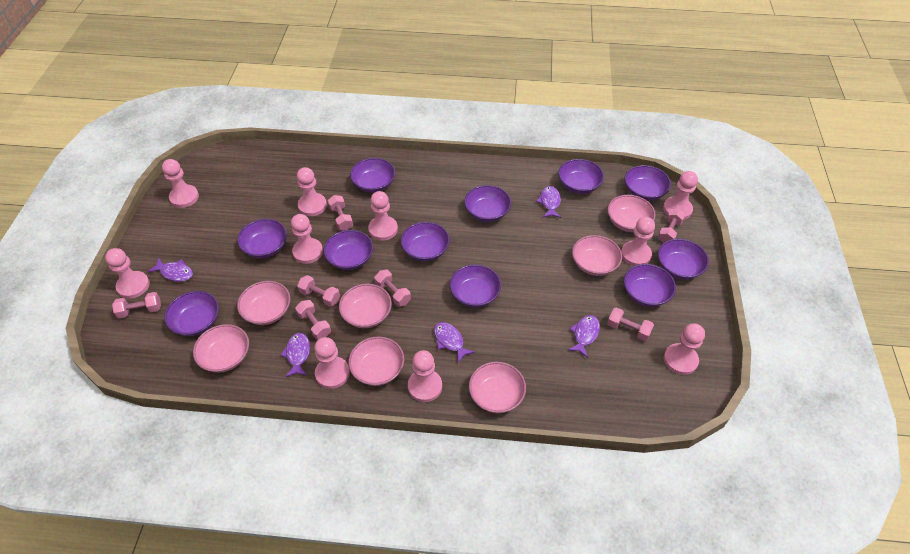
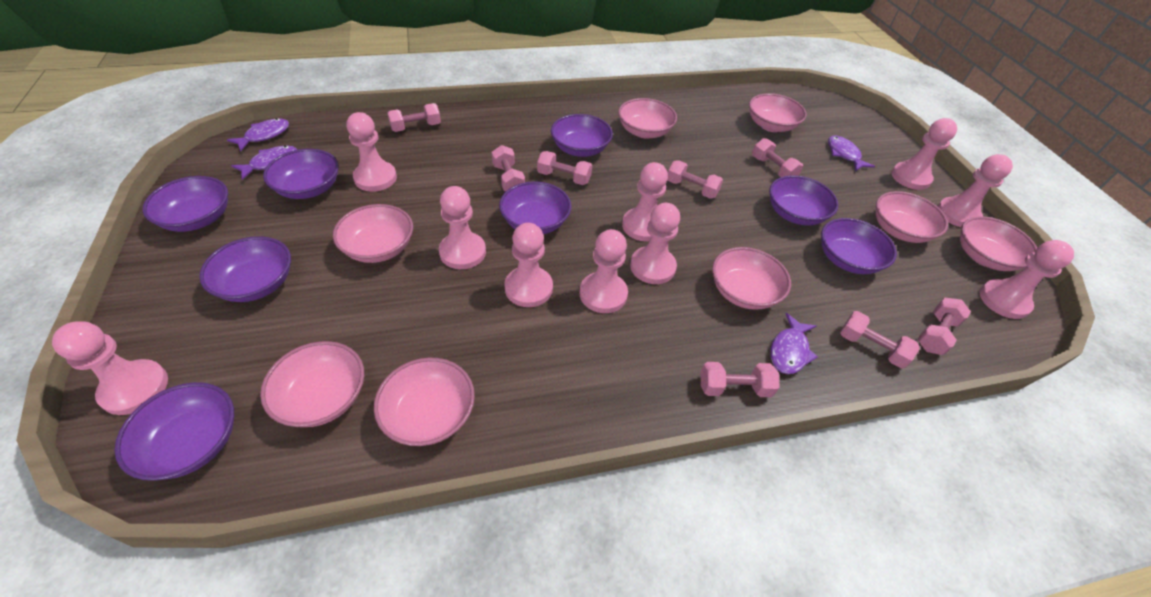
pink bowl: [193,324,249,373] [237,281,290,325] [339,284,392,328] [348,336,404,386] [469,362,526,413] [572,235,622,276] [607,195,656,232] = 7 -> [260,341,364,427] [333,204,413,263] [374,358,475,446] [618,98,677,139] [712,247,791,310] [749,93,807,132] [876,191,948,243] [960,217,1037,271] = 8
pink dumbbell: [112,292,161,318] [295,300,331,340] [297,275,340,307] [328,195,353,230] [374,270,411,307] [607,307,654,341] [658,209,685,243] = 7 -> [387,103,441,132] [492,145,525,191] [537,151,592,185] [667,160,723,199] [701,362,780,397] [752,138,803,177] [840,311,920,368] [917,298,971,355] = 8
purple bowl: [164,291,219,336] [237,219,287,258] [323,230,373,270] [350,158,395,193] [401,222,450,261] [450,264,501,307] [464,185,511,222] [558,159,604,194] [624,264,676,307] [625,165,671,201] [658,238,709,280] = 11 -> [114,382,234,481] [142,176,228,232] [199,236,291,302] [263,149,339,199] [499,181,571,234] [551,114,613,157] [769,175,838,226] [821,218,897,274] = 8
purple fish: [147,258,193,282] [280,333,310,377] [434,322,475,363] [536,186,561,218] [568,315,600,358] = 5 -> [227,118,289,152] [231,146,297,180] [770,313,818,374] [828,136,875,171] = 4

